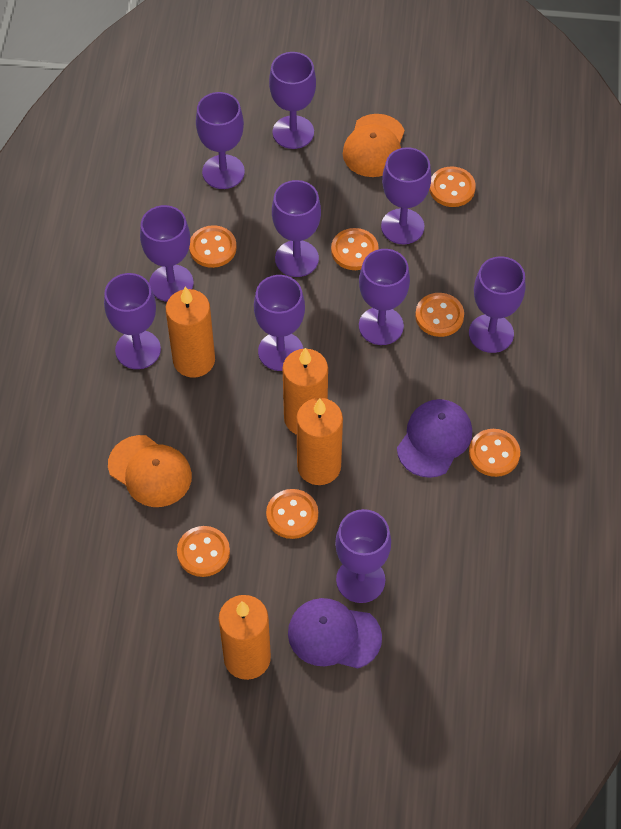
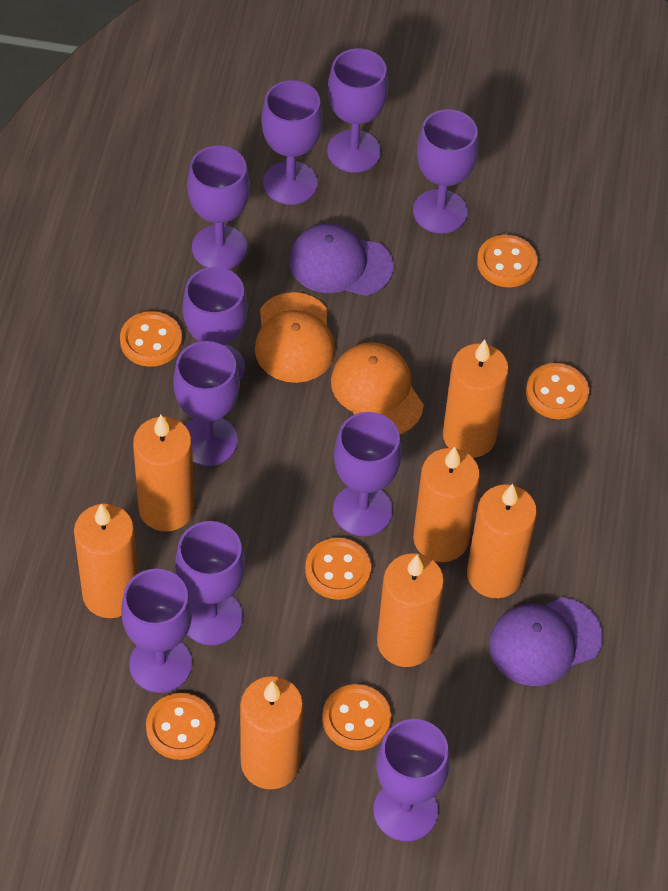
orange button: [177,526,230,577] [189,225,237,268] [266,489,318,539] [331,228,379,270] [415,293,464,337] [429,166,476,207] [469,429,520,477] = 7 -> [120,311,182,367] [146,693,215,760] [305,538,371,600] [322,684,391,751] [477,235,538,287] [526,363,589,419] = 6
orange candle: [166,287,215,378] [219,595,271,680] [283,348,328,435] [296,398,343,485] = 4 -> [74,504,138,618] [133,415,195,532] [240,676,303,790] [377,553,444,667] [413,447,480,562] [443,340,509,458] [467,484,537,598] = 7

